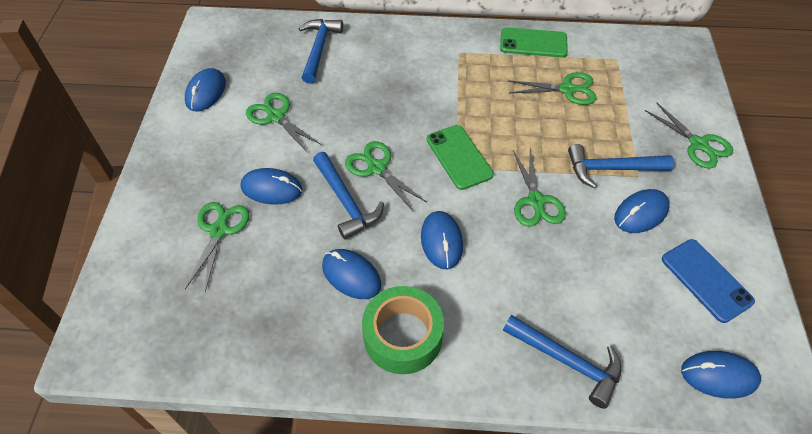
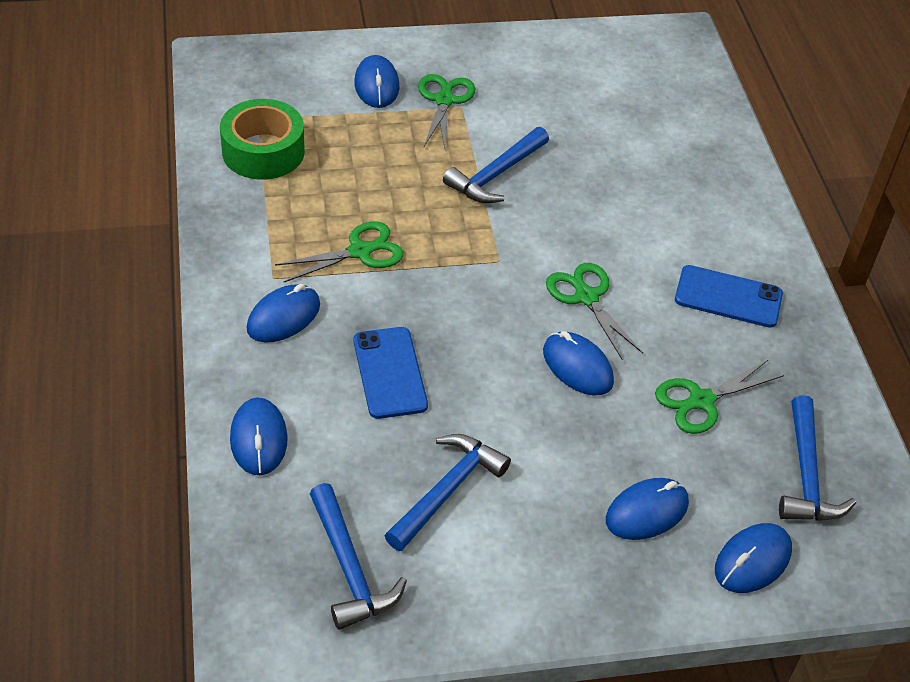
blue phone: [662,239,755,323] = 1 -> [354,327,428,419] [675,265,783,328] = 2
green phone: [427,125,494,190] [500,27,568,57] = 2 -> none = 0
green scissors: [185,202,249,292] [246,93,322,153] [345,141,426,211] [508,72,596,105] [513,149,566,227] [645,102,733,169] = 6 -> [275,221,404,282] [418,74,475,148] [546,263,643,359] [655,359,784,434] = 4

